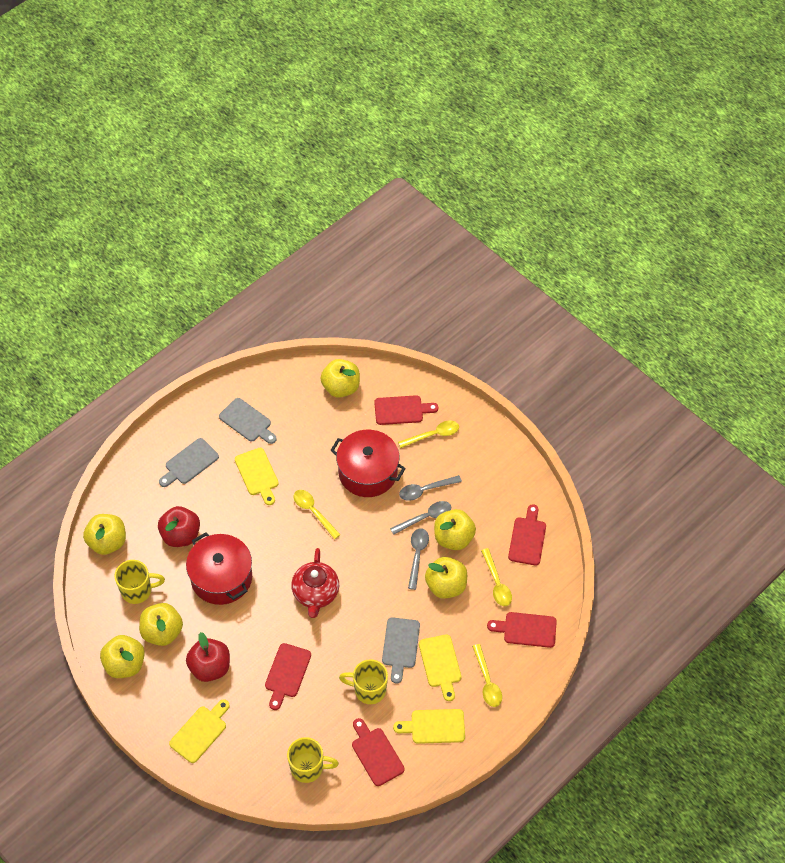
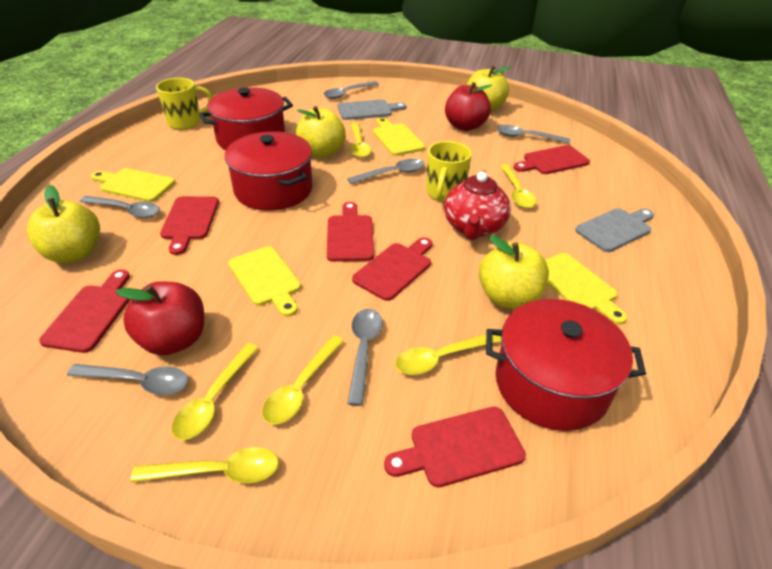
grey cutting board: [159,438,219,487] [219,398,277,444] [382,617,420,683] = 3 -> [338,99,406,120] [575,208,654,252] = 2
grey spoon: [390,501,451,535] [399,475,462,501] [408,528,429,590] = 3 -> [67,364,189,395] [79,196,160,218] [323,81,379,99] [347,159,424,184] [347,309,383,406] [497,125,570,144] = 6
red cutting board: [265,643,311,710] [352,718,405,786] [374,395,438,425] [487,612,557,648] [508,504,546,566] = 5 -> [39,269,130,353] [160,196,219,255] [327,202,374,262] [352,237,433,301] [384,407,526,488] [514,145,590,174] = 6
red pot: [186,532,252,605] [330,430,406,497] = 2 -> [199,87,293,150] [225,131,313,211] [486,299,646,431] = 3
yellow apple: [83,514,126,555] [100,635,145,678] [139,603,183,646] [320,359,360,398] [425,557,467,599] [434,509,476,550] = 6 -> [27,185,100,263] [296,106,346,158] [467,65,511,112] [479,235,549,309] = 4
yellow mug: [114,560,165,604] [287,737,339,783] [339,659,388,704] = 3 -> [156,78,213,130] [426,141,472,202] = 2
yellow spoon: [294,490,340,539] [398,421,459,448] [472,644,502,707] [481,548,512,606] = 4 -> [130,447,279,483] [172,343,258,440] [262,335,344,425] [350,123,371,158] [395,334,502,375] [501,164,536,208] = 6

